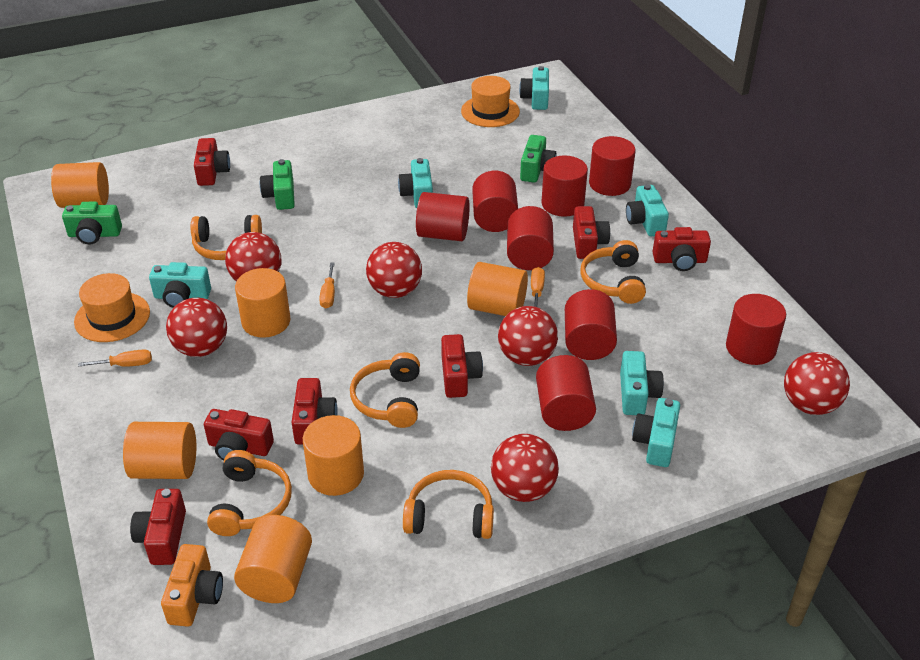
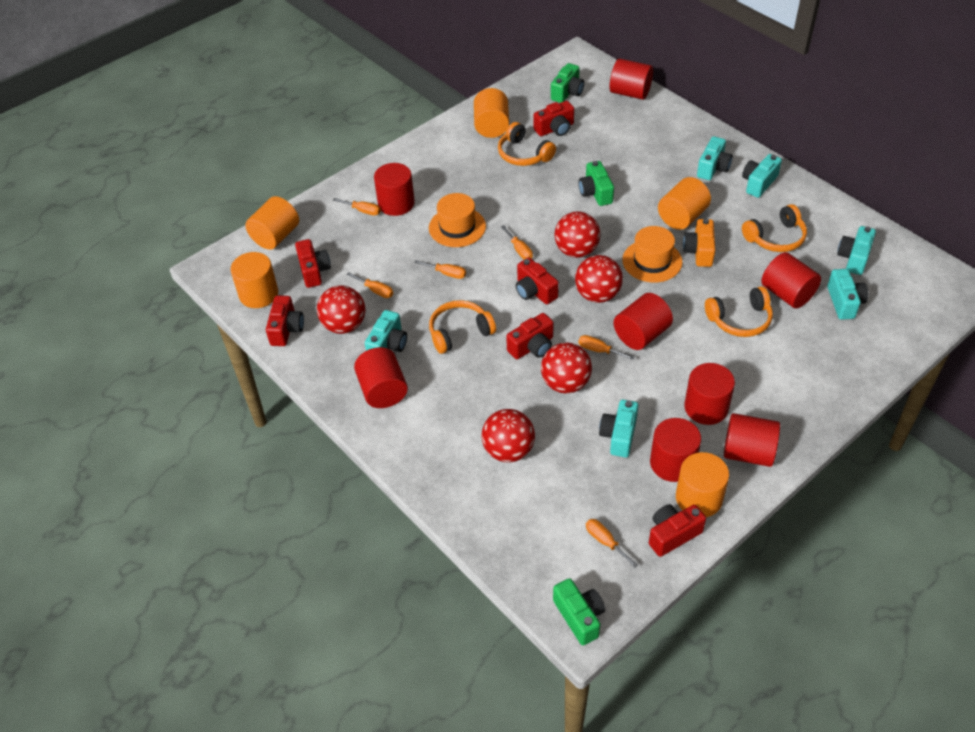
orange cylinder: [51,162,109,208] [123,422,196,479] [234,515,312,603] [235,268,291,338] [303,415,364,496] [467,262,528,316] = 6 -> [231,252,278,308] [245,196,299,250] [474,88,509,138] [658,177,711,230] [676,452,729,517] = 5
orange headphones: [191,215,262,260] [207,450,292,536] [350,352,420,428] [403,470,494,539] [580,240,646,304] = 5 -> [429,300,496,354] [498,122,556,166] [705,286,773,337] [742,204,807,252] = 4
orange screwdriver: [78,350,152,367] [319,263,335,308] [531,267,545,307] = 3 -> [333,198,381,215] [347,272,394,298] [414,260,466,279] [501,225,533,260] [578,335,635,360] [586,519,638,567] = 6
red ball: [166,298,227,357] [225,232,281,281] [366,242,422,298] [491,434,559,502] [498,306,558,366] [784,352,850,415] = 6 -> [317,285,365,334] [482,409,535,462] [541,343,592,393] [554,211,600,258] [575,255,623,303] = 5
red camera: [130,489,186,565] [194,138,230,186] [204,409,274,461] [291,378,338,445] [441,334,483,398] [573,206,610,259] [653,227,711,271] = 7 -> [266,295,304,346] [295,239,331,288] [506,313,554,359] [516,257,559,305] [534,101,574,136] [649,504,706,557] = 6

